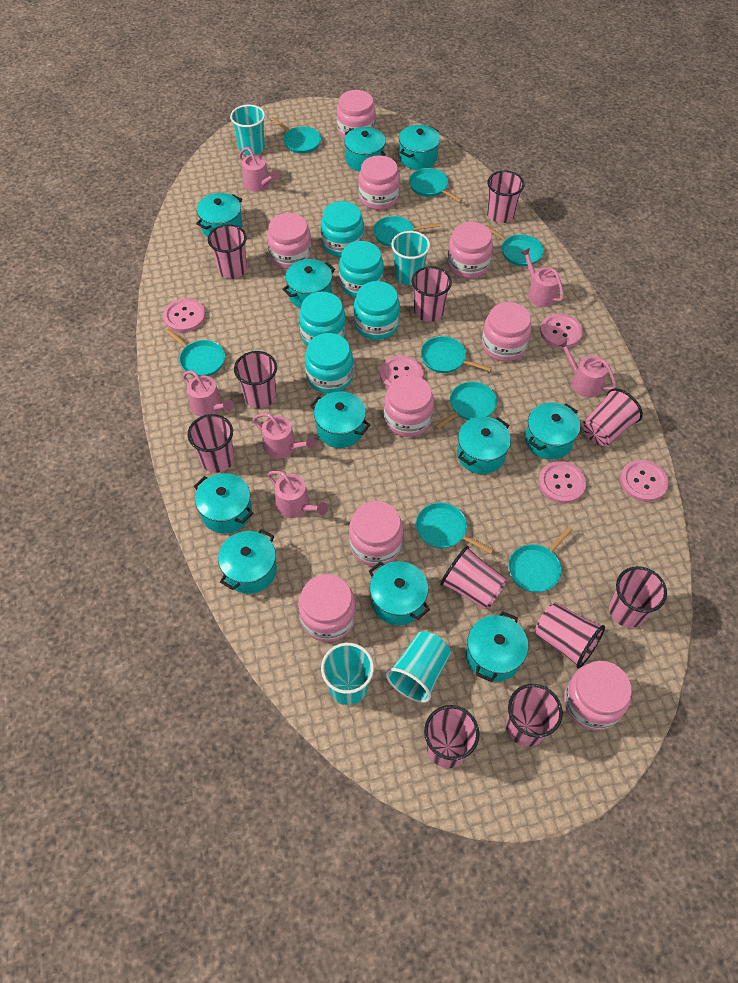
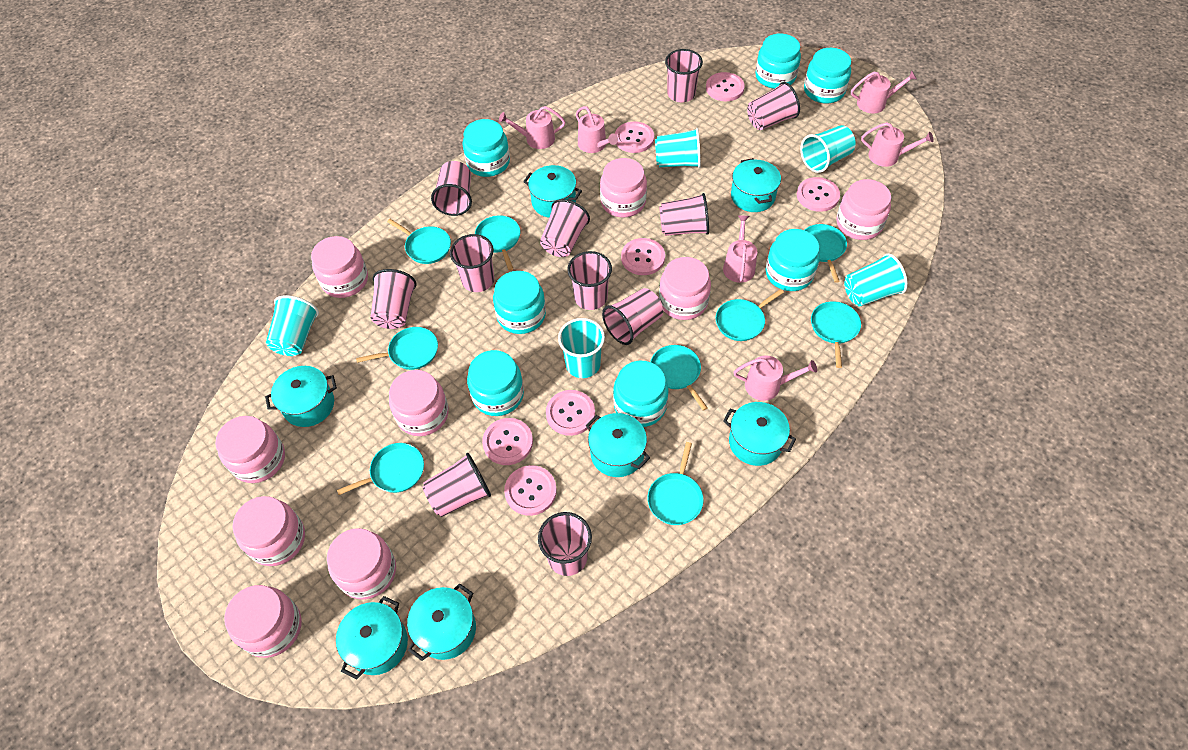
pink button: [163,298,206,333] [380,355,423,388] [538,461,586,504] [540,313,583,348] [620,460,669,502] = 5 -> [482,418,533,465] [504,465,557,516] [546,390,595,436] [615,122,654,153] [621,238,665,275] [706,72,745,101] [797,177,840,212] = 7
turquoise cup: [230,105,265,155] [321,643,374,705] [385,631,451,703] [391,231,430,285] = 4 -> [266,295,319,356] [558,318,605,378] [655,128,701,168] [800,125,856,173] [844,253,908,306] = 5
turquoise jar: [299,292,346,346] [305,333,353,393] [321,201,364,257] [339,241,384,298] [354,281,400,340] = 5 -> [463,119,510,177] [467,350,524,416] [493,271,546,334] [613,361,669,427] [755,34,801,89] [766,229,820,291] [804,48,851,104] = 7
turquoise pot: [194,473,253,534] [196,193,242,237] [218,529,277,594] [282,259,335,309] [310,391,370,448] [344,127,386,172] [369,561,430,625] [399,125,440,170] [457,417,511,474] [466,611,528,682] [525,402,580,460] = 11 -> [265,366,337,427] [336,596,408,679] [407,583,476,661] [523,165,582,218] [586,413,650,477] [723,402,796,466] [731,158,781,212] = 7

